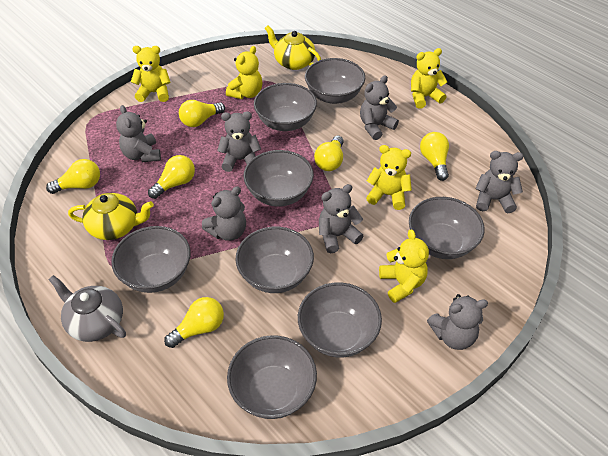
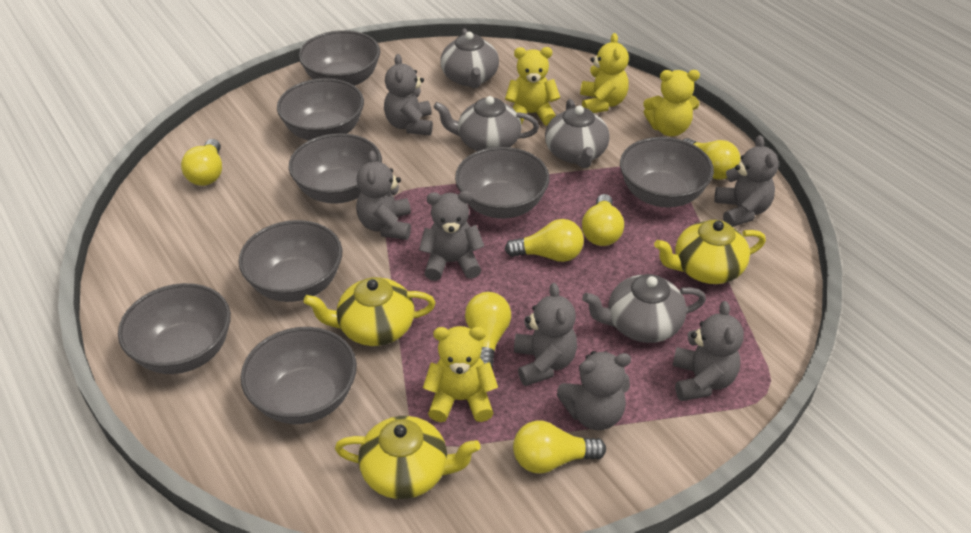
grey teapot: [48,275,126,342] = 1 -> [433,96,539,151] [440,29,499,89] [545,99,610,168] [582,274,706,343] = 4
yellow teapot: [68,193,154,240] [265,25,321,70] = 2 -> [303,277,436,346] [335,416,481,499] [654,220,766,284] = 3
yellow teddy bear: [131,46,171,102] [226,46,263,99] [366,145,412,210] [379,229,429,303] [411,48,447,109] = 5 -> [423,326,498,422] [505,47,560,126] [580,33,629,113] [644,70,700,136] = 4

